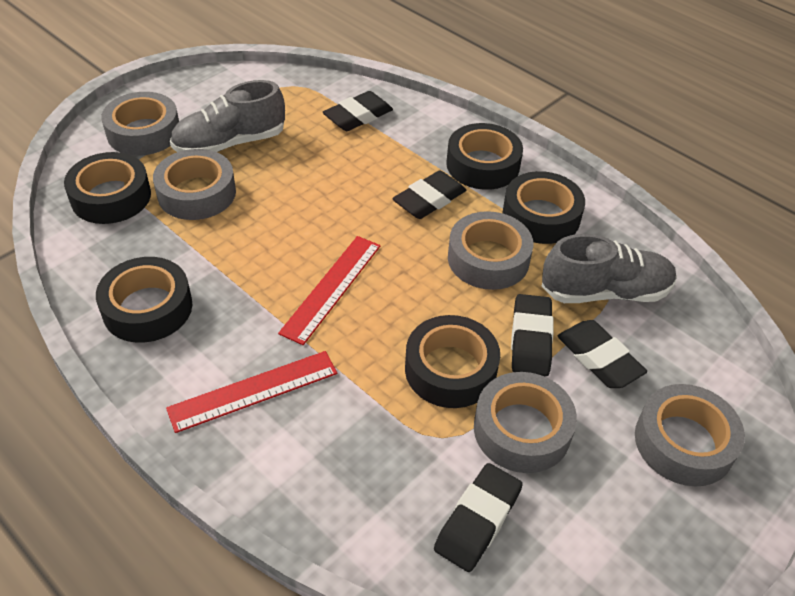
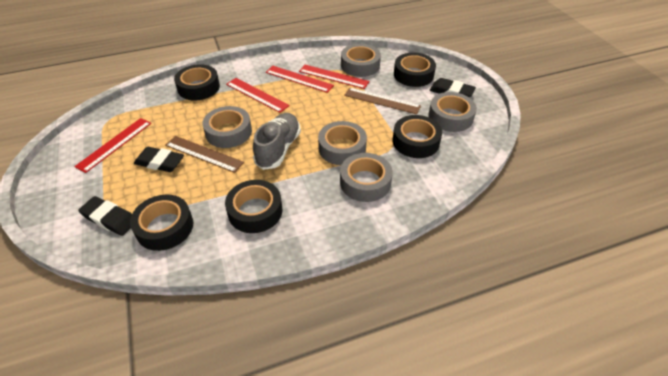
black eraser: [323,91,393,131] [392,171,466,219] [434,463,523,572] [511,294,554,377] [558,320,647,388] = 5 -> [78,196,132,236] [134,147,184,172] [430,78,476,97] = 3
brown ruler: none = 0 -> [165,136,244,173] [344,88,421,114] = 2
grey shoe: [170,80,285,152] [541,234,677,303] = 2 -> [253,113,301,170] = 1
red ruler: [166,351,337,433] [278,236,380,345] = 2 -> [74,118,151,173] [226,78,290,113] [266,66,334,93] [299,65,370,89] = 4

